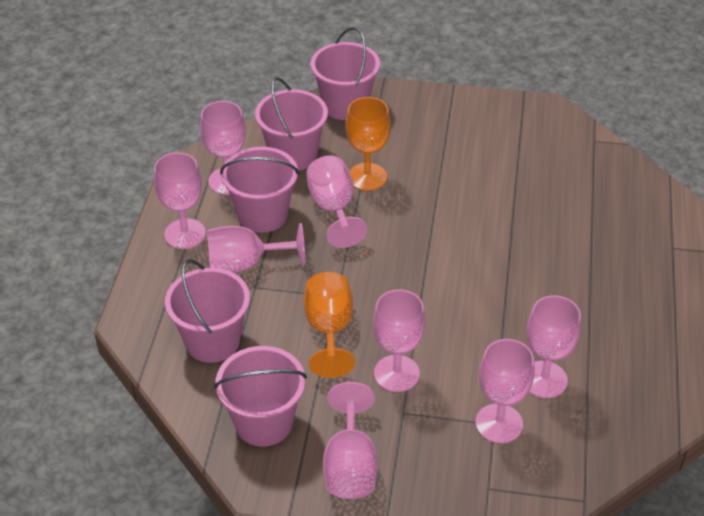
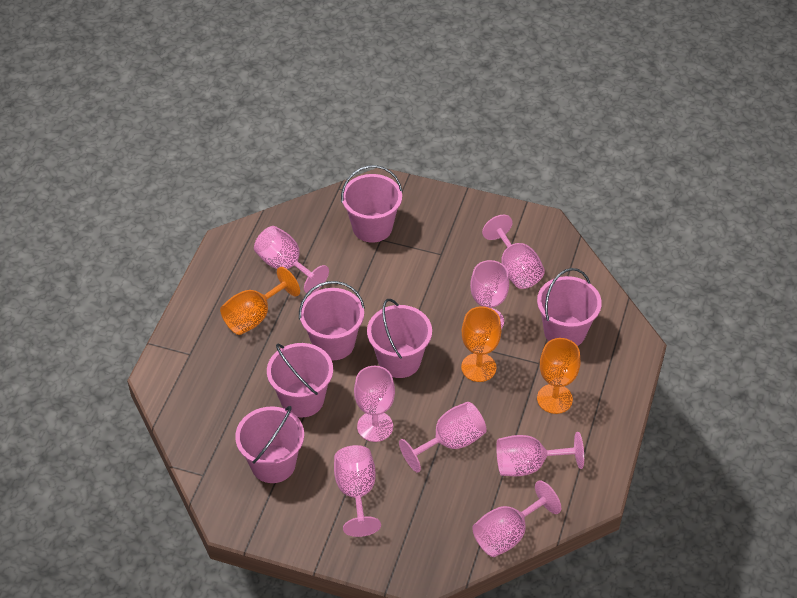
orange goblet: [304,272,355,378] [345,97,391,191] = 2 -> [220,267,300,335] [461,306,501,382] [537,338,580,414] = 3
pink bucket: [165,259,250,363] [214,346,307,447] [220,147,299,233] [255,77,328,171] [311,27,380,120] = 5 -> [235,406,304,483] [267,343,333,417] [299,281,365,360] [341,165,402,243] [367,299,432,378] [537,268,602,346] = 6

